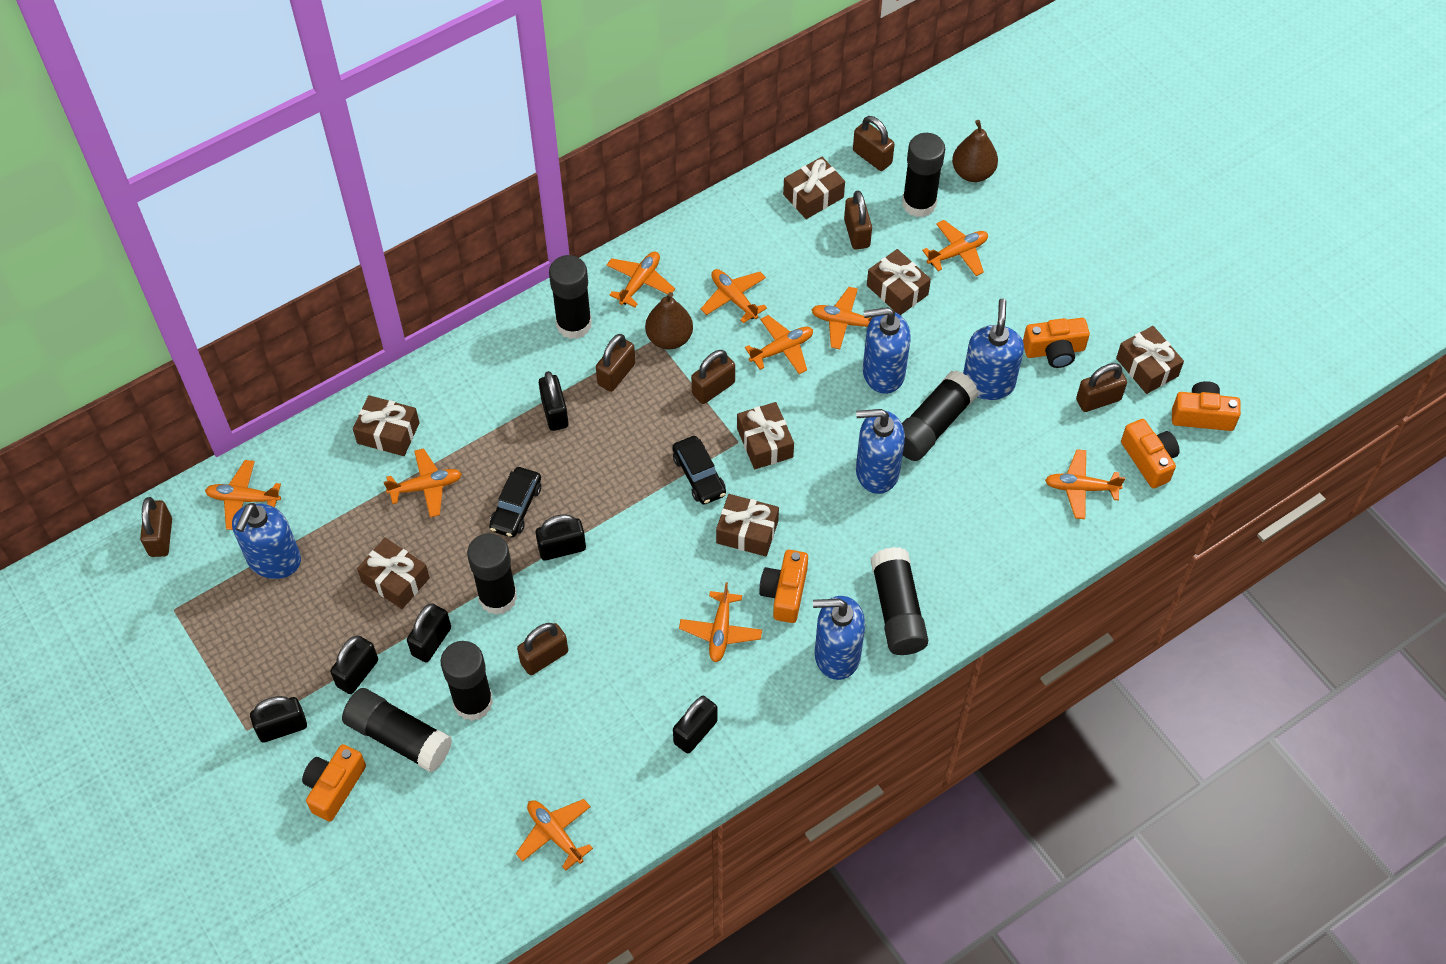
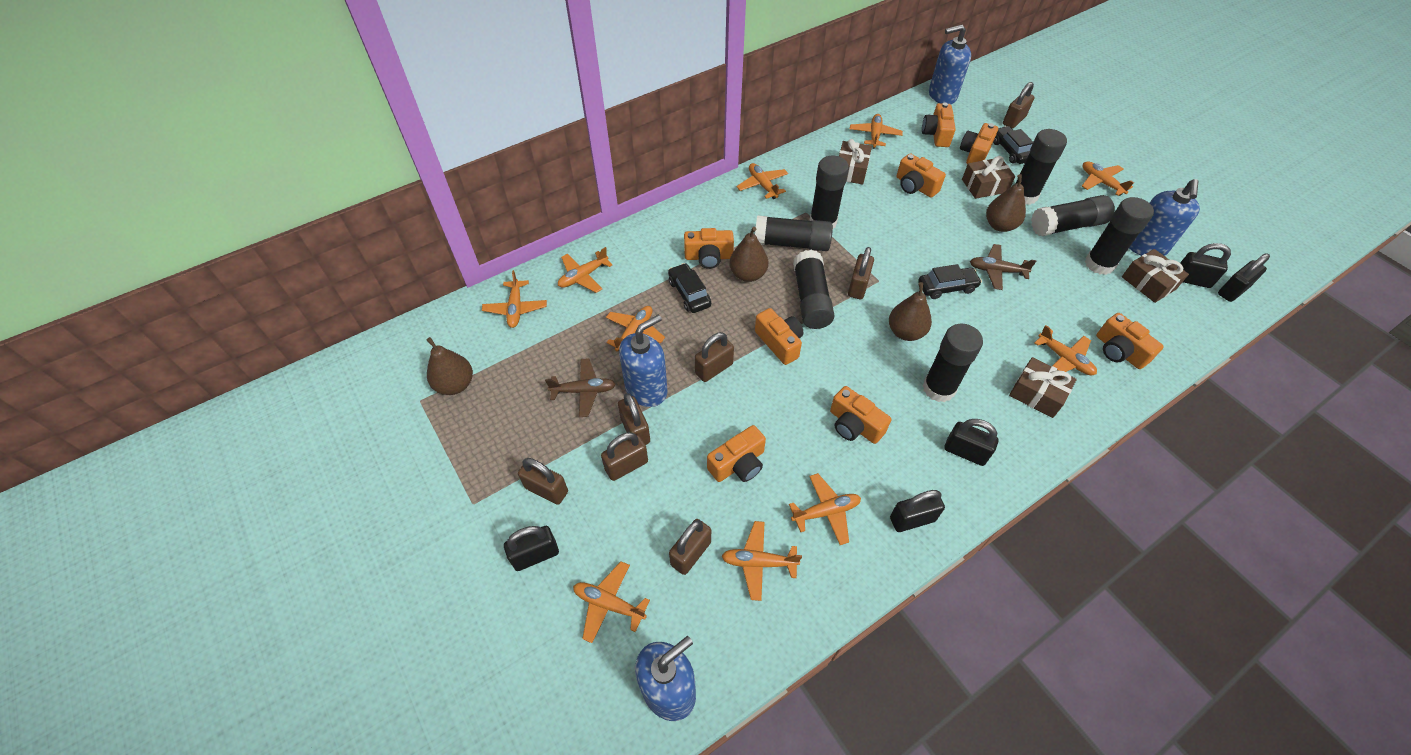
black car: [489,467,541,537] [672,436,726,505] = 2 -> [668,263,711,313] [918,264,982,299] [993,126,1033,164] = 3
black padlock: [250,696,307,743] [330,636,378,694] [407,603,451,662] [536,514,586,561] [539,371,568,431] [673,696,717,754] = 6 -> [504,526,559,571] [890,490,945,532] [944,419,999,466] [1180,243,1231,288] [1218,253,1270,302] = 5
blue soap dispenser: [232,503,301,579] [813,596,865,680] [856,409,905,494] [863,307,911,394] [963,298,1024,400] = 5 -> [619,315,667,407] [635,636,696,721] [929,25,971,104] [1129,179,1200,256] = 4
brown gift: [353,395,420,456] [357,538,430,609] [716,494,779,556] [737,402,794,469] [783,157,845,219] [867,249,931,315] [1116,326,1184,394] = 7 -> [839,139,872,185] [962,156,1015,199] [1009,357,1077,418] [1122,249,1189,303] = 4
brown pear: [645,292,693,349] [952,120,998,182] = 2 -> [426,337,473,395] [729,227,769,282] [889,282,932,341] [986,174,1026,232] = 4
brown plane: none = 0 -> [545,358,616,417] [970,244,1036,290] = 2
orange camera: [302,744,366,822] [759,550,808,623] [1023,318,1090,368] [1121,419,1179,488] [1172,381,1241,431] = 5 -> [684,228,734,269] [707,425,766,482] [755,308,803,365] [830,386,891,444] [897,153,946,198] [922,103,956,147] [960,123,998,164] [1096,313,1164,369] = 8

